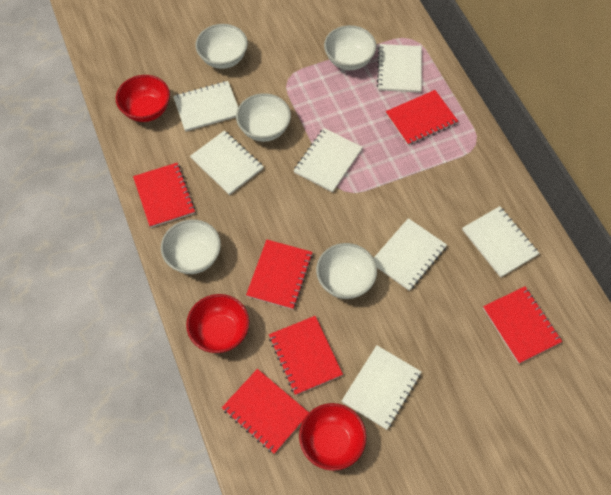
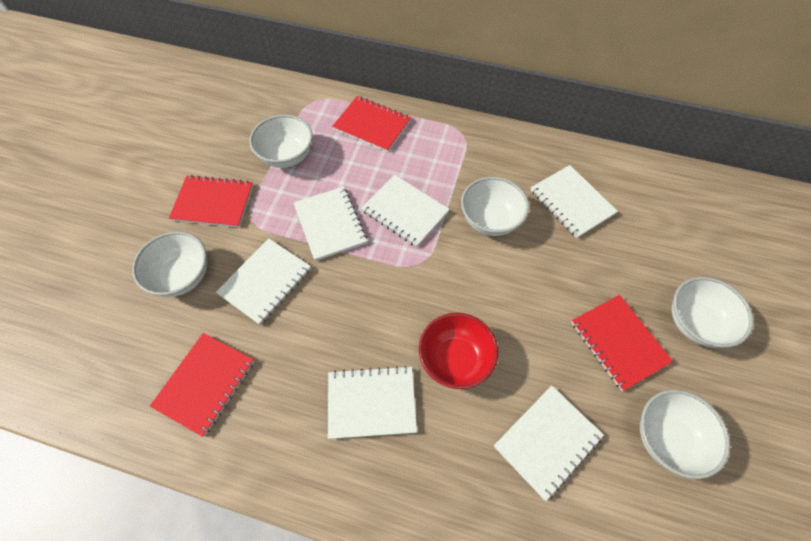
red bowl: [116,75,170,122] [186,294,249,353] [299,403,367,471] = 3 -> [419,313,498,389] = 1
red notebook: [133,163,195,228] [222,369,309,454] [246,240,313,310] [269,316,343,395] [386,90,458,145] [483,286,562,364] = 6 -> [150,333,254,437] [169,175,253,228] [332,96,411,152] [571,295,673,391] = 4
white notebook: [173,81,238,132] [190,130,264,195] [293,128,363,192] [342,345,421,430] [374,218,447,291] [377,44,422,93] [462,206,540,278] = 7 -> [216,238,311,325] [293,187,367,261] [328,366,417,439] [361,175,450,247] [494,386,604,501] [531,165,618,238] = 6

